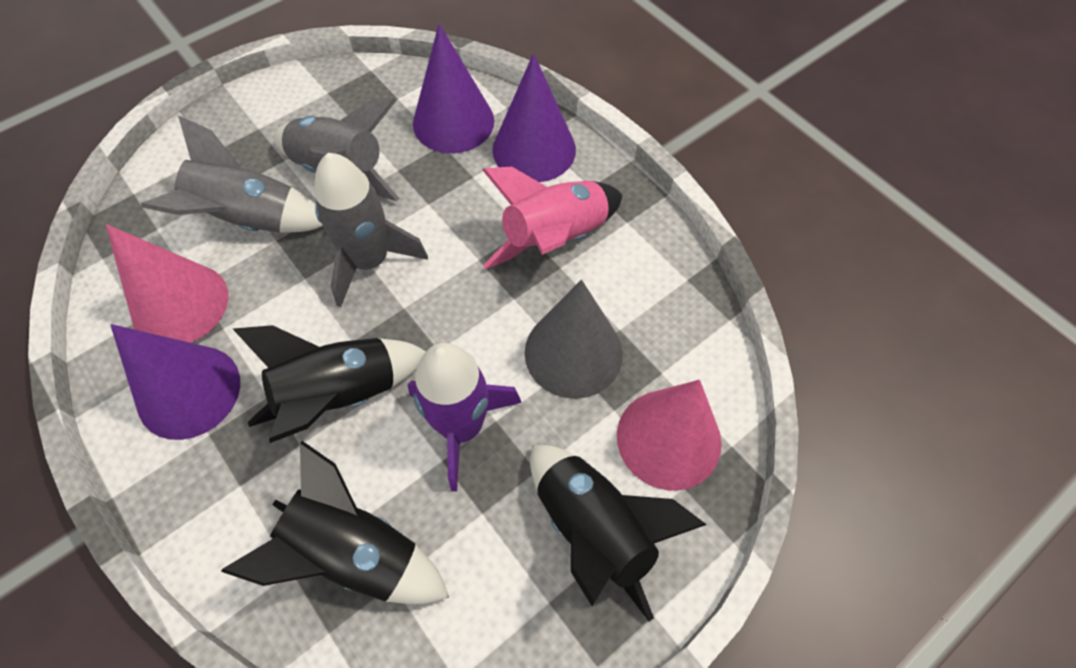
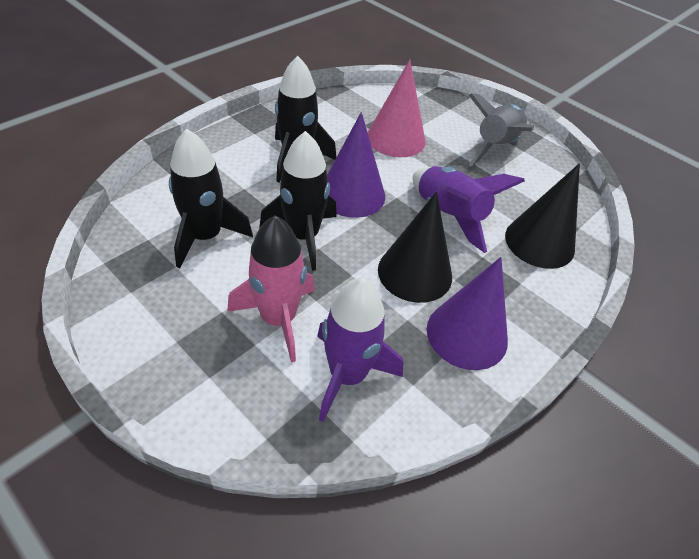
black cone: none = 0 -> [378,192,452,303] [505,163,580,269] = 2
grey cone: [525,280,623,399] = 1 -> none = 0
grey rocket: [141,115,323,233] [274,98,400,201] [314,153,428,307] = 3 -> [469,93,534,167] = 1
pink cone: [106,224,229,343] [617,380,722,490] = 2 -> [368,60,426,157] = 1
purple cone: [110,324,240,440] [413,24,494,153] [493,53,576,182] = 3 -> [327,112,385,218] [427,257,508,370] = 2
purple rocket: [408,343,522,492] = 1 -> [317,278,403,422] [413,166,525,253] = 2

